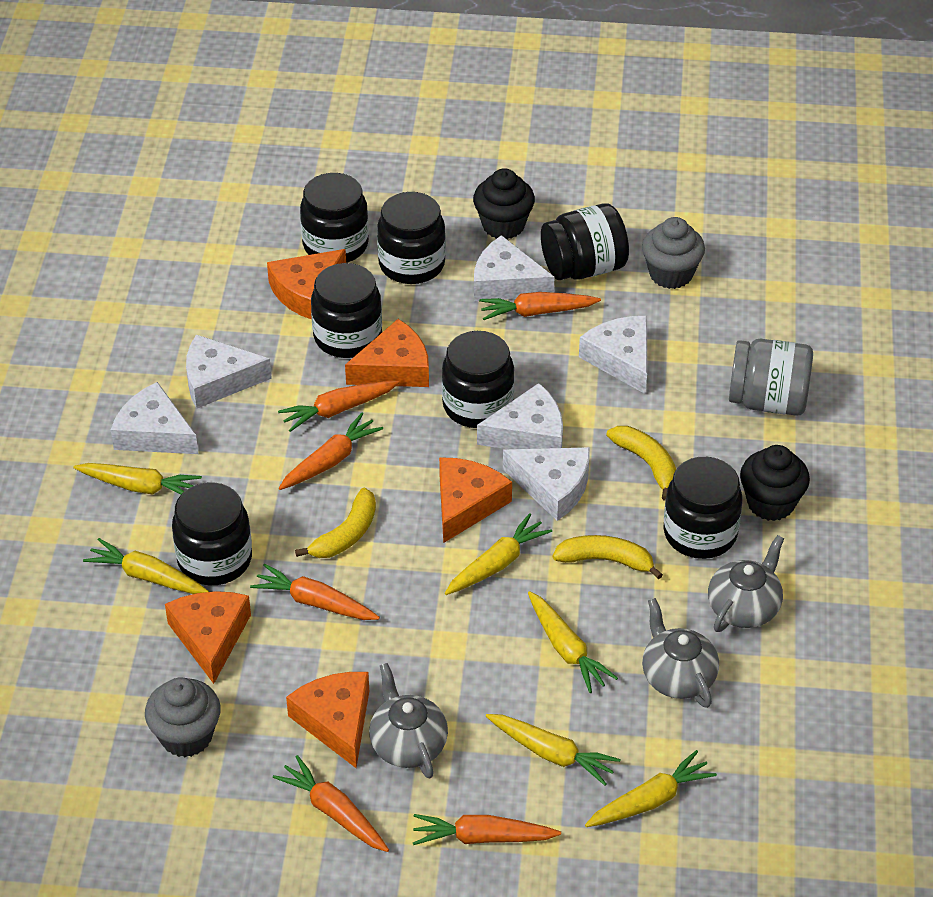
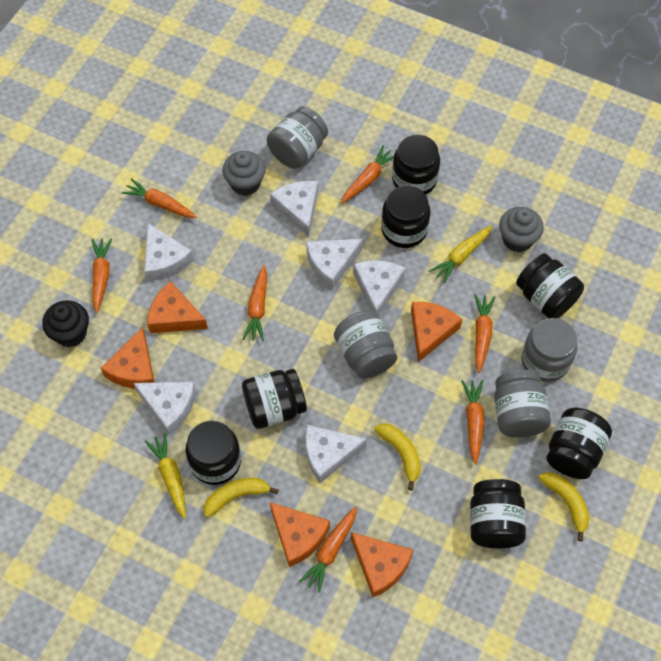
black cupcake: [473,168,535,239] [740,445,810,521] = 2 -> [42,300,89,347] = 1
grey jar: [729,339,813,416] = 1 -> [267,106,328,169] [334,310,397,379] [494,370,551,437] [521,318,577,382] = 4
grey teapot: [369,663,448,779] [642,598,719,708] [708,535,784,632] = 3 -> none = 0
orange carrot: [250,564,380,620] [273,755,389,852] [278,381,400,432] [279,413,383,490] [413,814,561,845] [479,292,601,320] = 6 -> [92,238,112,313] [121,178,197,218] [243,265,267,341] [299,506,357,593] [341,145,394,203] [462,380,484,465] [475,294,495,373] = 7
yellow carrot: [73,463,202,495] [83,538,209,594] [445,513,552,595] [486,714,621,785] [528,591,618,693] [585,750,717,827] = 6 -> [145,433,186,519] [429,225,493,284] = 2

